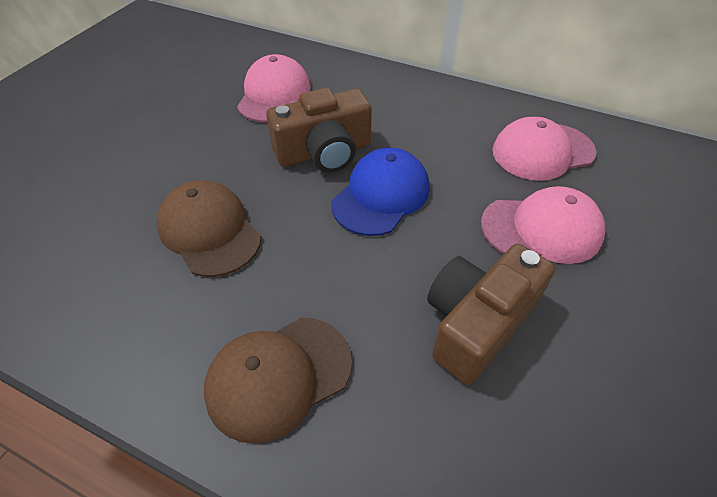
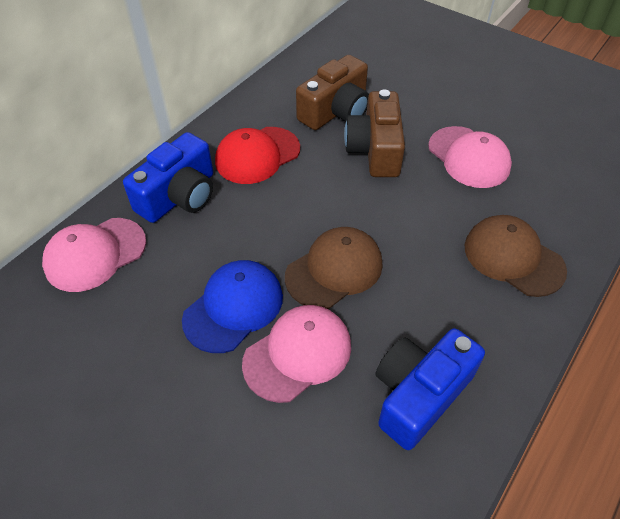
blue camera: none = 0 -> [123,132,213,223] [376,328,485,450] = 2
red cap: none = 0 -> [215,127,300,184] = 1

